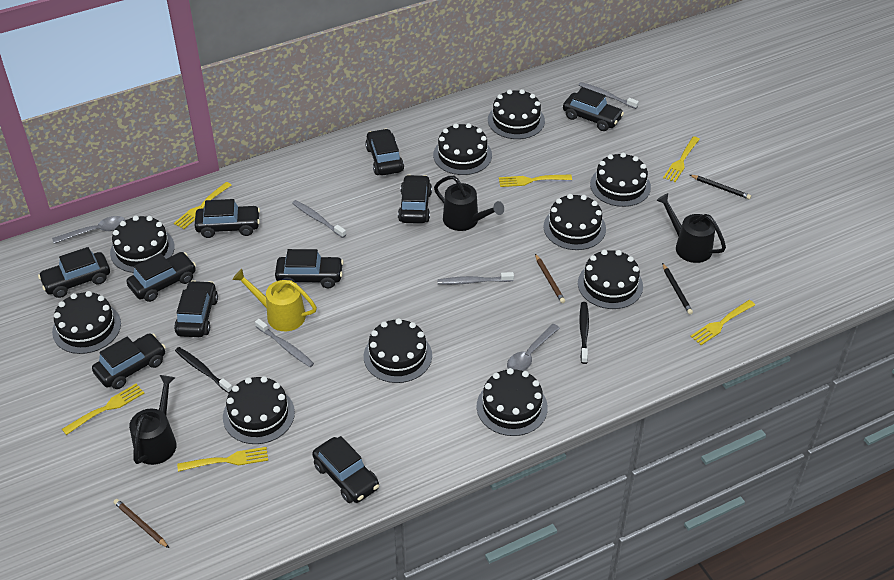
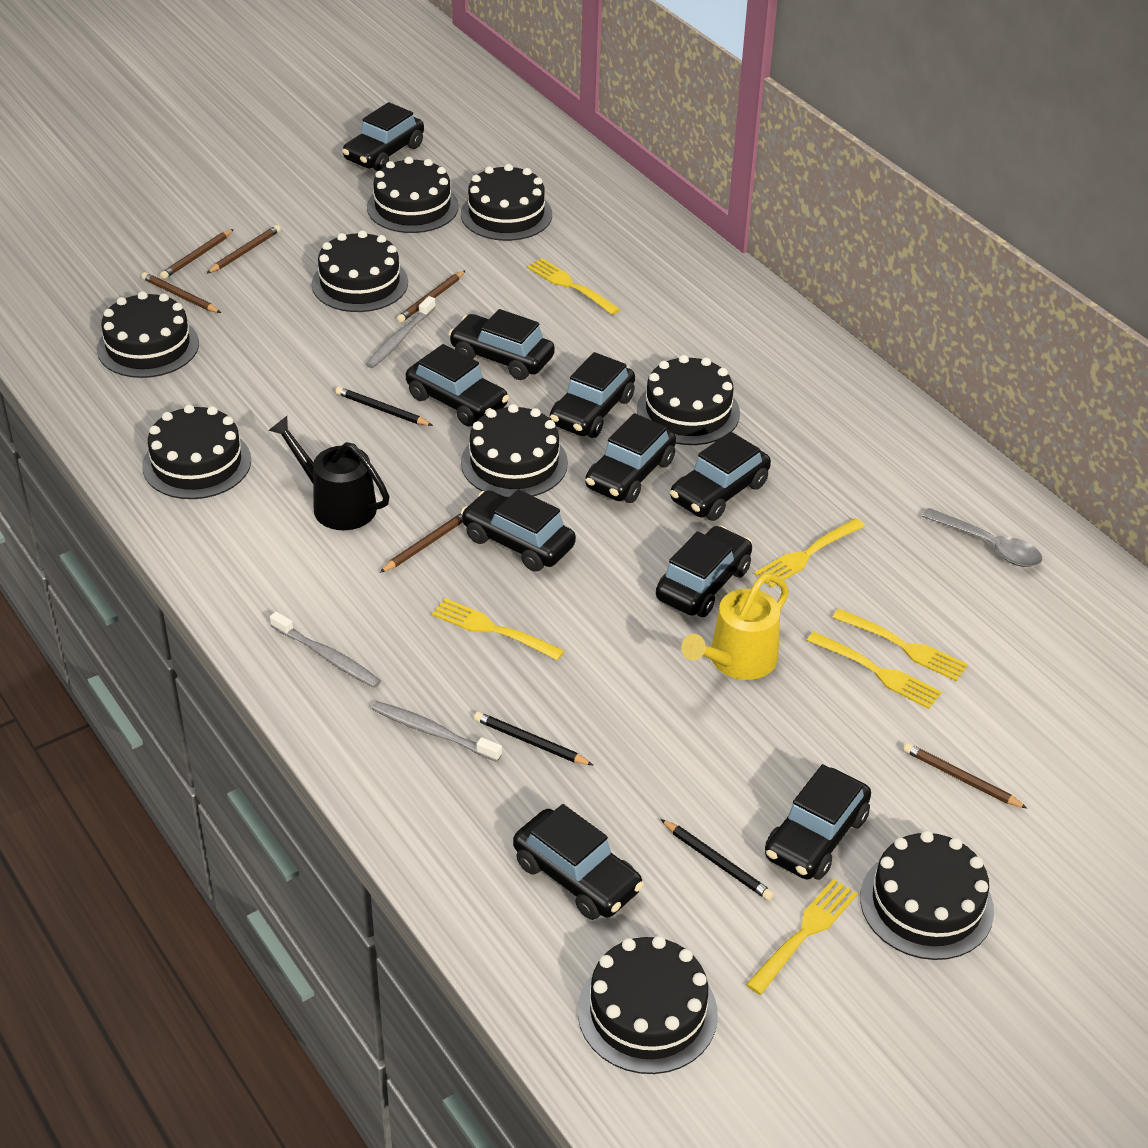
black cake: [52,291,121,354] [110,215,175,273] [223,376,295,444] [364,318,432,383] [433,123,492,175] [477,368,548,436] [488,89,545,139] [543,194,606,250] [578,250,643,309] [590,153,651,207] = 10 -> [97,291,199,378] [142,405,251,499] [312,230,408,312] [367,157,459,233] [461,164,552,241] [461,404,568,498] [578,936,718,1074] [637,355,740,445] [860,831,994,960] = 9
black pencil: [662,263,693,315] [690,175,751,199] = 2 -> [335,387,433,426] [474,712,593,765] [661,819,774,900] = 3
black toothbrush: [175,347,232,393] [579,302,589,364] = 2 -> none = 0
black watering can: [129,375,177,465] [434,176,504,231] [656,193,726,263] = 3 -> [268,416,390,530] = 1
brown pencil: [113,499,169,548] [535,254,565,303] = 2 -> [141,272,221,313] [160,229,234,279] [206,225,281,274] [380,513,463,573] [397,270,466,323] [903,743,1028,809] = 6
grey spoon: [52,216,125,244] [507,324,560,371] = 2 -> [922,508,1042,567] = 1
grey toothbrush: [255,319,314,367] [292,200,346,238] [437,272,514,285] [579,82,639,109] = 4 -> [270,612,381,688] [366,296,436,368] [372,701,502,762] = 3

